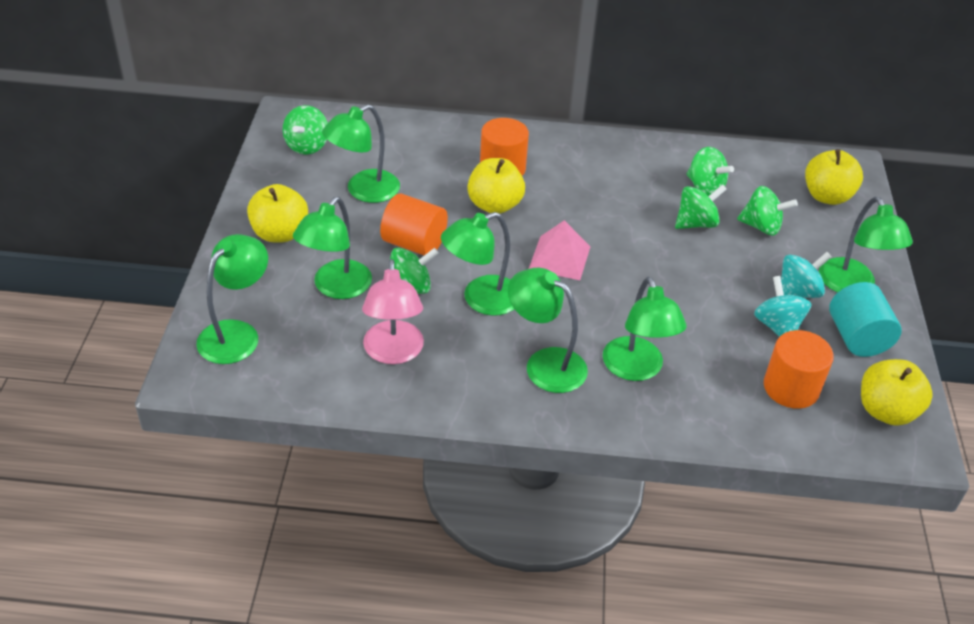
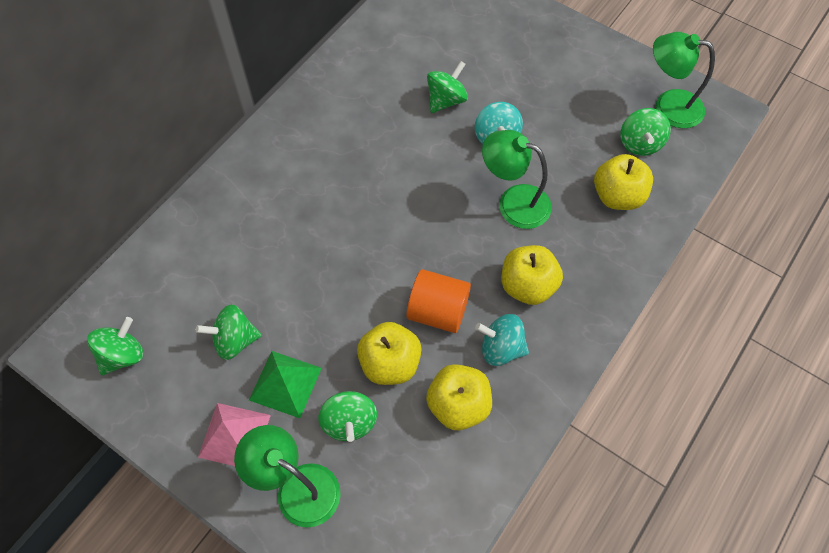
green lamp: [196,234,268,364] [293,197,372,299] [322,104,400,203] [441,212,514,316] [508,268,588,393] [603,277,687,381] [819,197,913,293] = 7 -> [234,425,341,528] [482,130,552,229] [653,32,715,128] = 3
green pyramid: none = 0 -> [249,351,322,418] = 1
orange cylinder: [380,193,448,255] [480,118,529,176] [764,330,834,409] = 3 -> [406,269,471,333] = 1
pink lamp: [362,259,424,364] = 1 -> none = 0
turquoise cylinder: [829,282,902,357] = 1 -> none = 0

